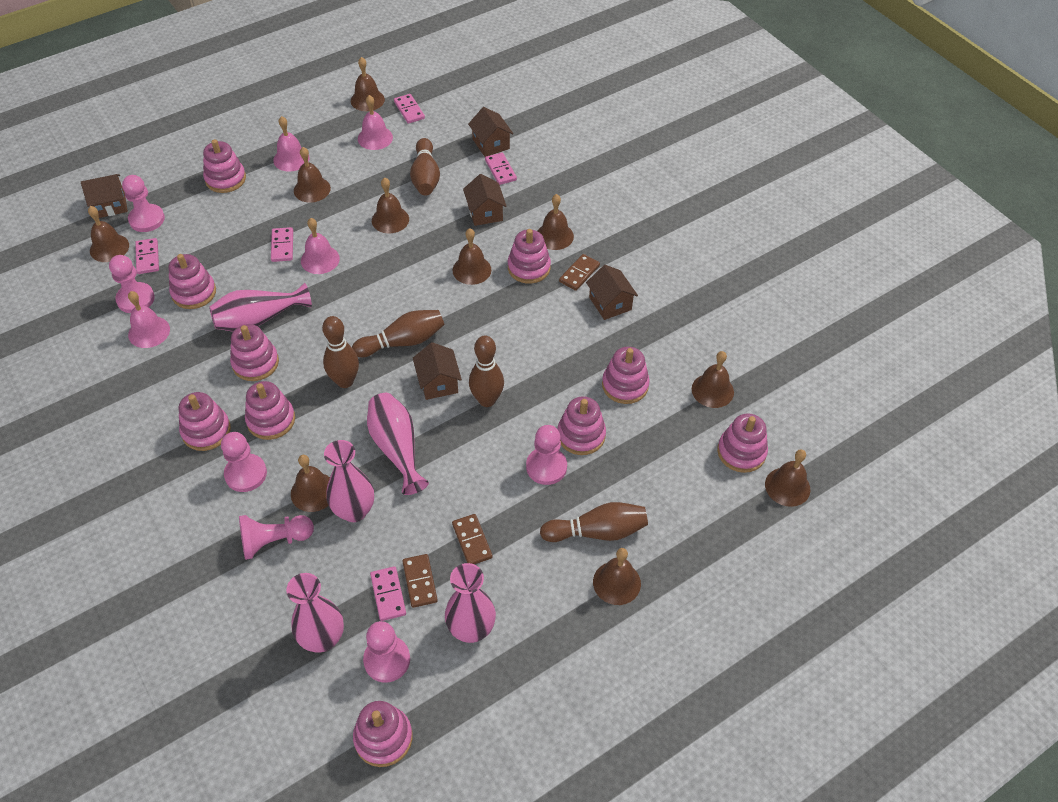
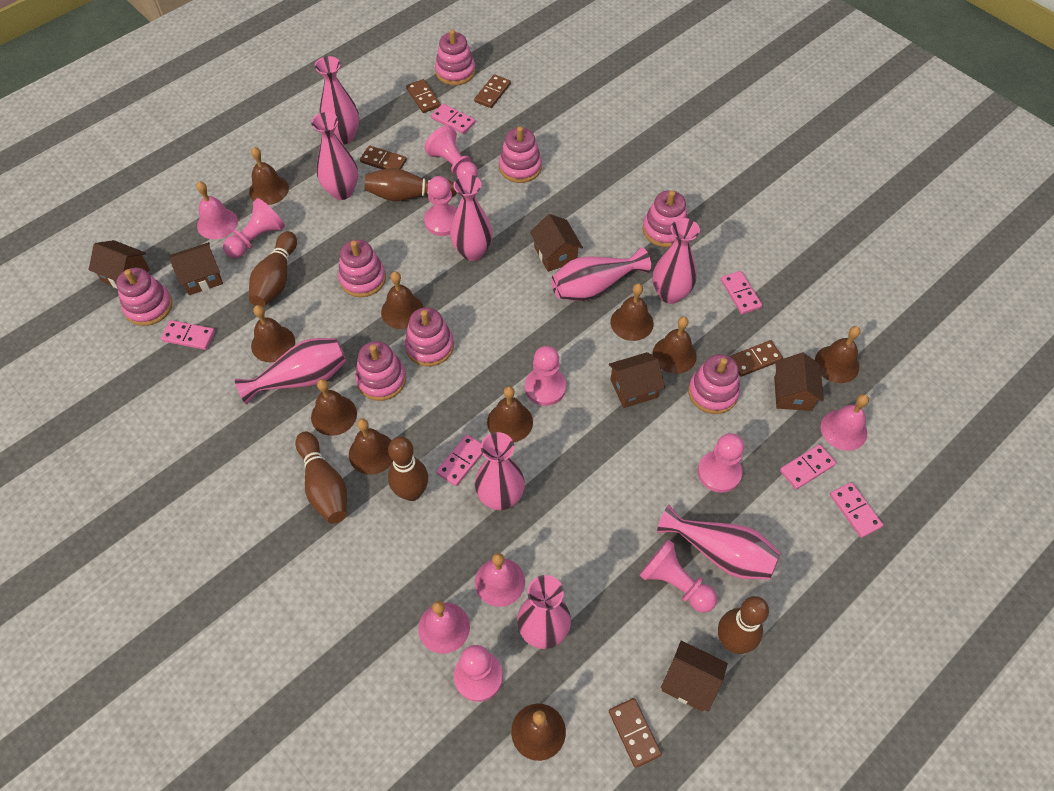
brown domino: [403,554,438,608] [452,514,493,564] [559,254,600,291] = 3 -> [360,146,407,169] [406,79,441,113] [474,74,511,108] [609,698,662,768] [730,340,783,377] = 5
brown house: [81,174,128,218] [413,342,462,400] [463,174,507,226] [468,107,513,157] [586,265,638,320] = 5 -> [88,240,150,289] [169,242,223,295] [530,214,583,272] [609,352,665,408] [661,640,728,712] [774,353,824,411] = 6
pink domino: [135,238,159,274] [271,227,293,262] [370,566,406,621] [394,94,425,124] [485,152,517,185] = 5 -> [161,320,215,350] [431,104,475,134] [436,434,482,486] [721,271,762,314] [780,444,836,489] [830,482,883,538] = 6
pink pawn: [109,255,155,313] [122,175,165,232] [221,432,267,492] [239,515,314,560] [363,621,410,683] [526,425,567,485] = 6 -> [223,198,285,258] [424,125,478,177] [424,176,457,236] [454,645,503,702] [525,346,566,406] [639,539,717,613] [698,433,744,493] = 7
pink stacking toy: [168,254,216,309] [179,392,231,451] [203,139,246,193] [230,324,279,381] [245,381,295,440] [353,701,412,767] [508,229,551,284] [558,396,606,455] [602,347,650,404] [717,413,768,473] = 10 -> [116,268,172,326] [338,240,386,297] [355,341,406,401] [405,307,454,367] [435,30,475,85] [499,126,542,183] [643,190,688,247] [688,354,740,414] = 8
pink vase: [209,283,312,332] [286,573,344,652] [324,440,374,522] [367,393,429,495] [445,563,496,643] = 5 -> [235,338,346,405] [311,112,358,200] [315,56,359,145] [450,174,493,261] [475,432,525,510] [517,575,571,649] [551,247,651,301] [653,218,700,304] [657,505,781,580] = 9

